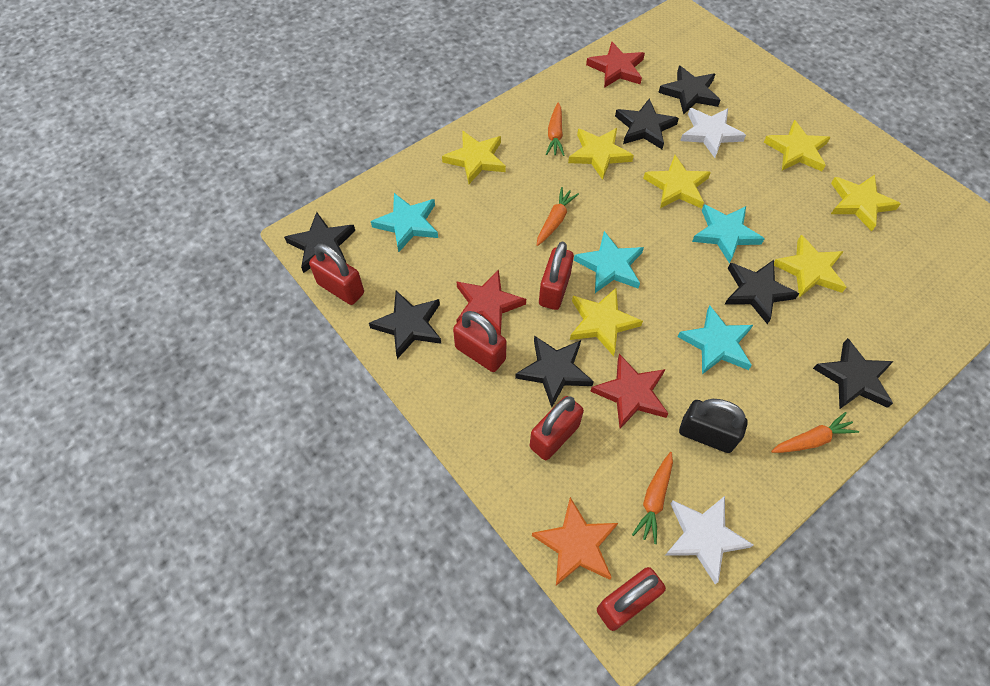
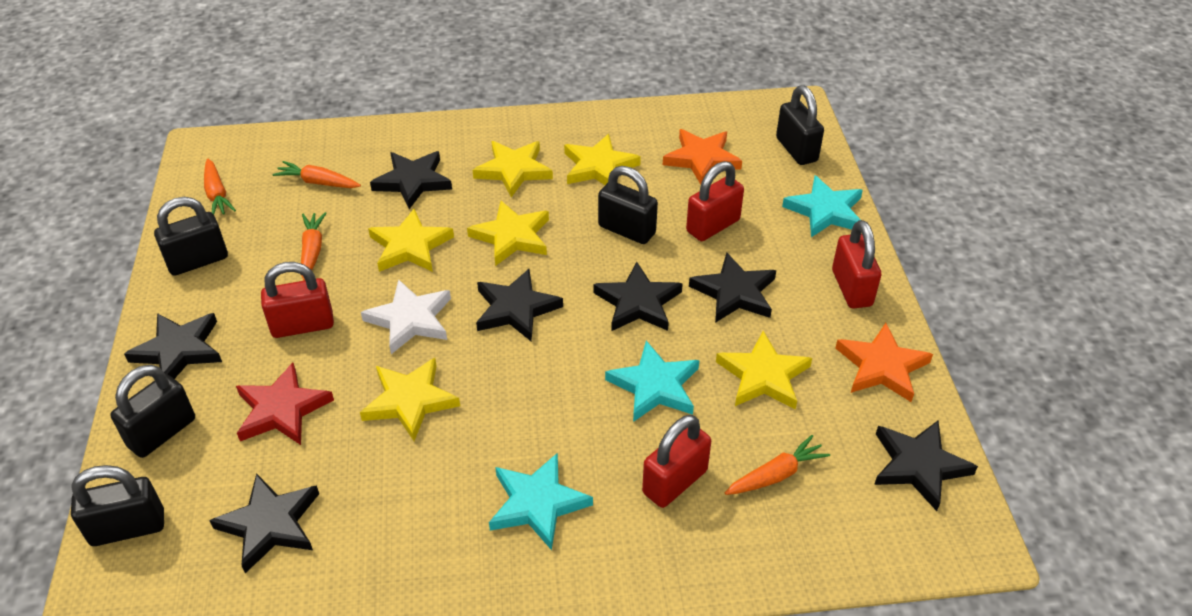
black padlock: [679,399,748,453] = 1 -> [71,465,164,546] [110,365,195,458] [154,197,228,276] [598,166,658,244] [776,85,824,165] = 5
orange star: [532,497,618,586] = 1 -> [663,129,742,185] [835,323,933,402] = 2
red padlock: [309,244,364,305] [453,311,507,372] [530,396,584,460] [539,242,574,310] [597,567,666,631] = 5 -> [261,262,334,338] [642,415,711,508] [686,161,744,241] [832,220,881,309] = 4
red star: [456,269,526,335] [586,41,645,88] [590,354,668,429] = 3 -> [236,363,334,445] = 1
turquoise star: [371,193,438,252] [574,231,644,293] [678,306,753,374] [692,204,765,264] = 4 -> [489,453,593,550] [605,341,699,422] [782,175,863,237] = 3
white star: [665,496,753,584] [680,108,746,158] = 2 -> [361,279,451,354] = 1
yellow star: [442,131,506,184] [568,128,634,180] [570,288,643,356] [643,155,711,208] [763,120,831,171] [774,235,846,298] [831,175,901,231] = 7 -> [360,358,460,441] [368,209,454,272] [467,201,549,266] [473,141,553,197] [564,134,641,185] [716,331,812,410] = 6

